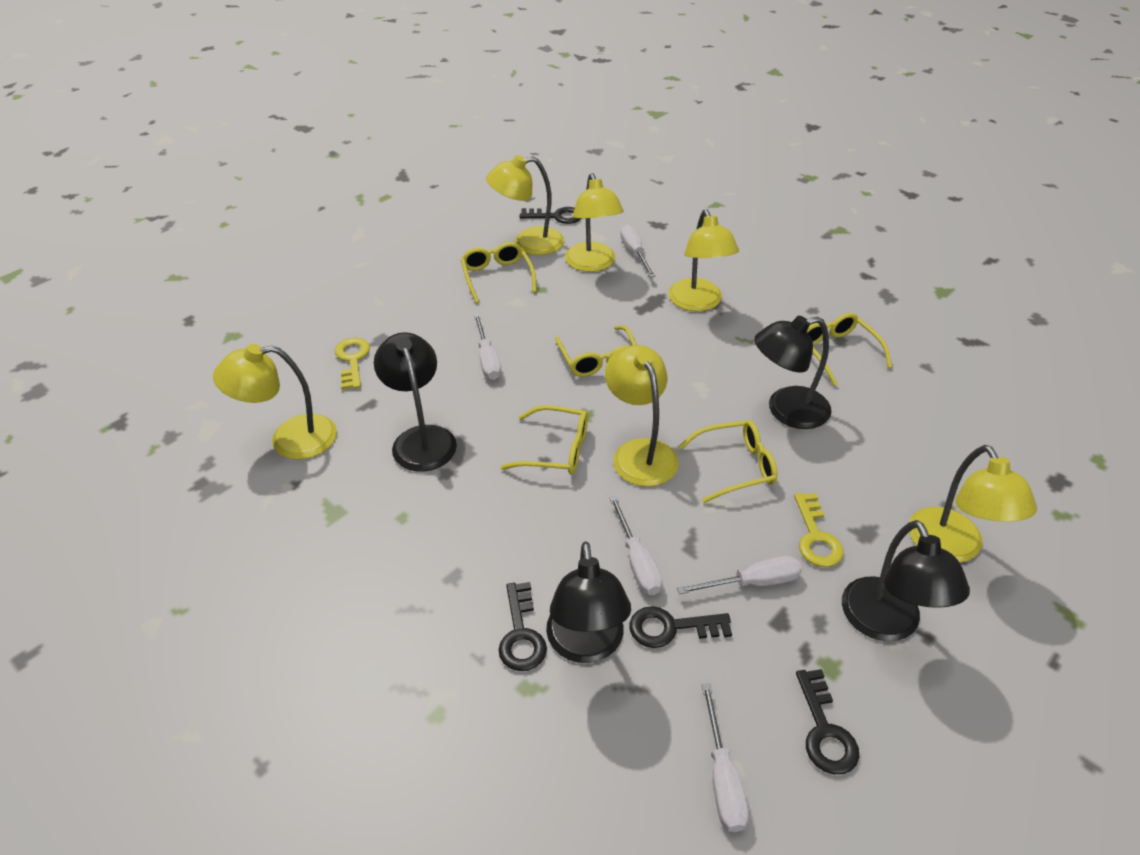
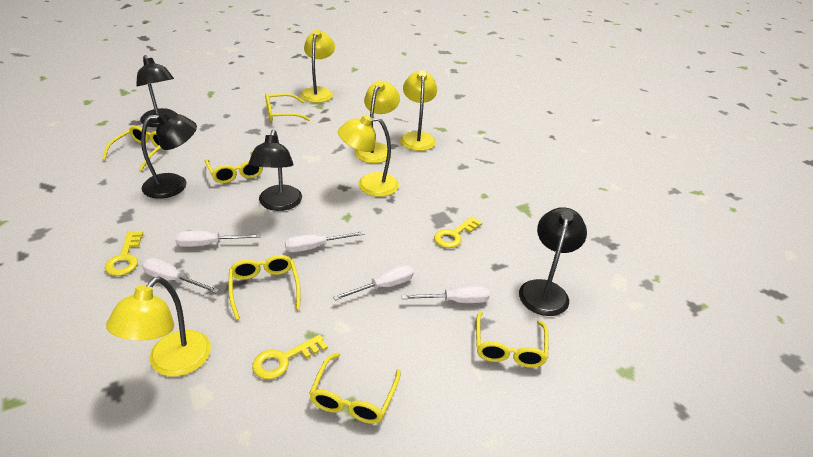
black key: [499,582,547,671] [520,207,582,224] [630,606,732,648] [796,669,859,774] = 4 -> none = 0
yellow glasses: [461,242,537,303] [501,405,588,475] [555,325,637,377] [678,420,778,503] [807,313,892,386] = 5 -> [102,126,162,171] [205,151,263,184] [229,255,301,320] [265,93,310,122] [309,353,401,424] [476,312,549,368] = 6
yellow key: [335,338,370,389] [794,493,844,567] = 2 -> [105,231,143,276] [252,335,328,379] [434,217,482,248] = 3
yellow lamp: [213,344,337,460] [486,155,564,255] [565,173,624,272] [605,345,679,487] [668,209,739,312] [909,445,1037,563] = 6 -> [106,277,211,377] [300,30,335,103] [338,115,399,197] [355,80,400,163] [400,70,437,151] = 5

